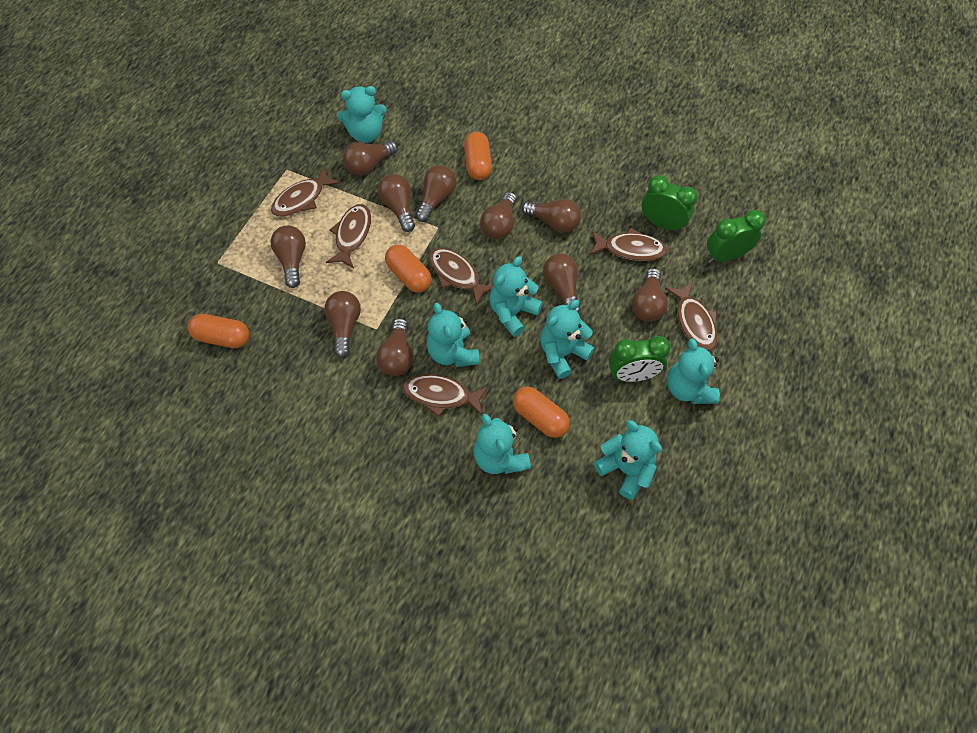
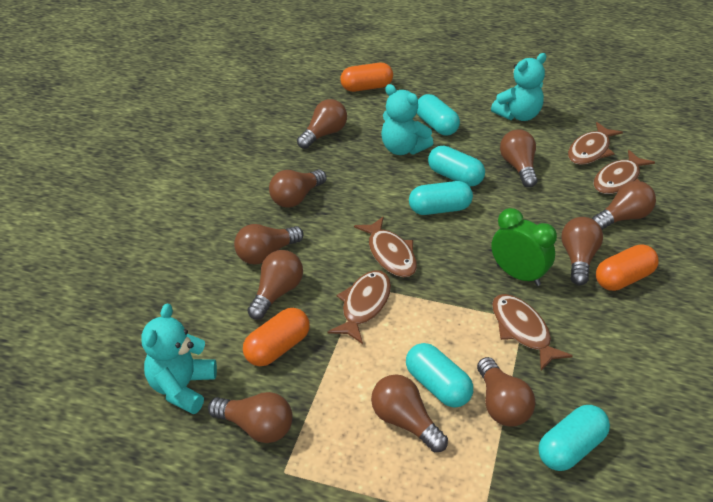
brown fish: [271,167,340,217] [326,204,371,268] [403,374,488,417] [429,248,493,305] [590,228,668,261] [665,281,718,351] = 6 -> [328,270,391,344] [354,217,417,277] [492,294,573,371] [568,122,623,165] [593,150,655,194] = 5
green clock: [609,336,671,382] [642,175,697,232] [707,210,766,263] = 3 -> [491,208,557,286] = 1
orange capsule: [188,314,249,348] [385,245,432,293] [464,132,492,180] [513,387,570,438] = 4 -> [243,308,310,366] [340,63,393,92] [596,244,659,291] = 3
turquoise capsule: none = 0 -> [406,343,473,407] [409,181,473,215] [417,94,460,136] [428,146,485,186] [539,405,610,471] = 5
turquoise teddy bear: [337,86,387,143] [427,303,480,367] [474,414,531,474] [489,256,543,337] [540,300,595,379] [594,420,662,500] [667,339,720,404] = 7 -> [141,303,217,414] [381,84,433,155] [491,53,546,121] = 3

